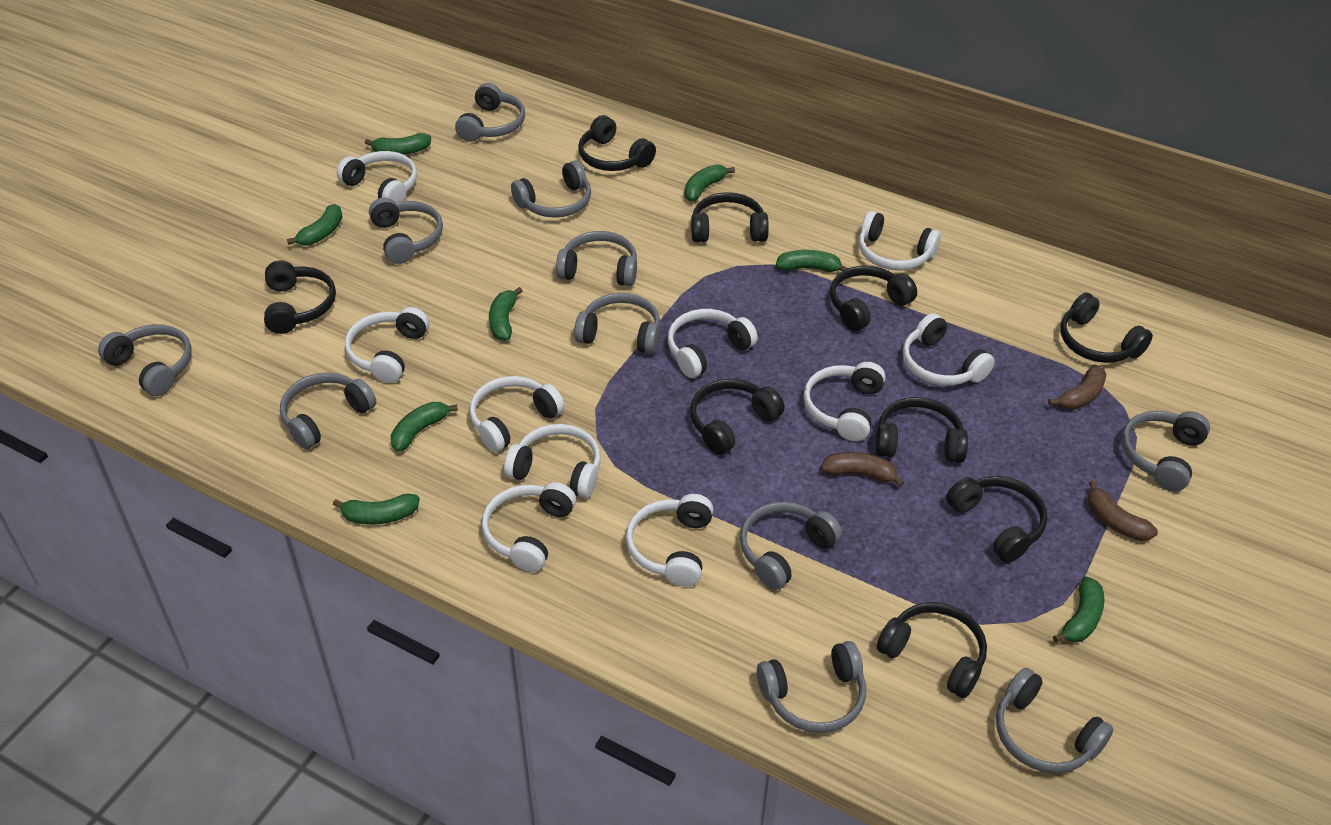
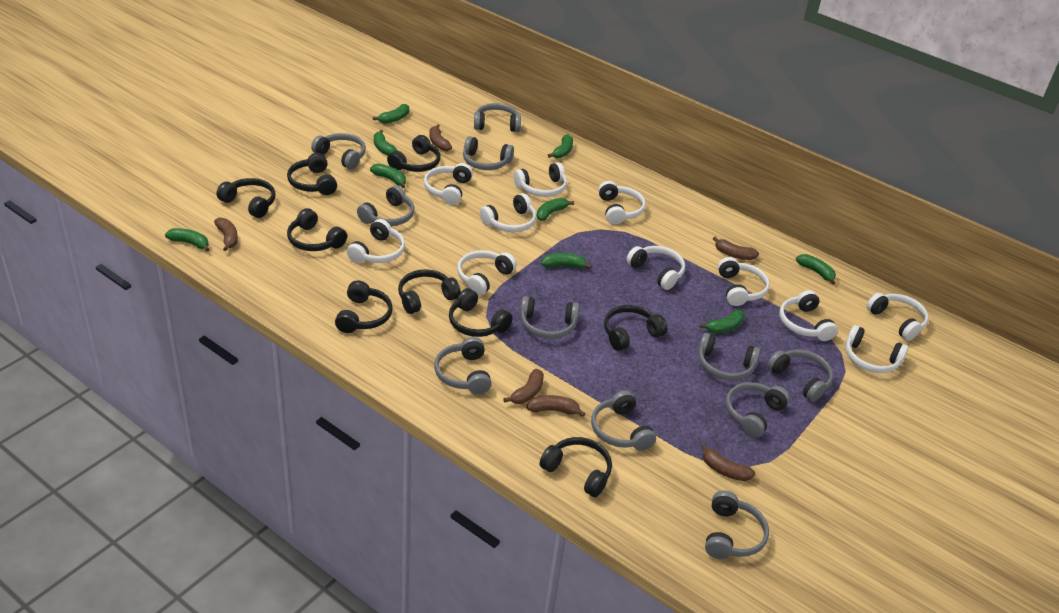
brown banana: [821,452,904,487] [1048,365,1106,410] [1088,481,1158,541] = 3 -> [214,218,238,251] [429,124,452,151] [503,369,544,404] [527,395,585,417] [701,443,755,481] [713,237,759,260] = 6
green banana: [287,204,343,246] [333,494,420,525] [365,133,431,155] [391,402,458,452] [489,287,523,341] [684,164,735,202] [776,250,848,272] [1053,576,1104,643] = 8 -> [165,228,209,252] [370,164,406,188] [373,104,409,124] [374,130,397,155] [537,198,574,221] [541,253,592,269] [548,134,573,159] [700,309,745,333] [796,254,836,285] = 9
white headphones: [337,151,417,203] [345,307,429,383] [470,376,565,452] [482,482,576,572] [504,424,601,498] [626,494,713,587] [668,309,758,378] [803,362,886,441] [859,211,941,270] [903,313,995,386] = 10 -> [347,219,405,263] [424,163,473,205] [457,250,517,296] [480,193,536,232] [514,162,567,197] [598,181,646,224] [626,246,685,290] [718,257,770,306] [780,290,838,341] [845,325,908,373] [867,293,929,341] = 11

